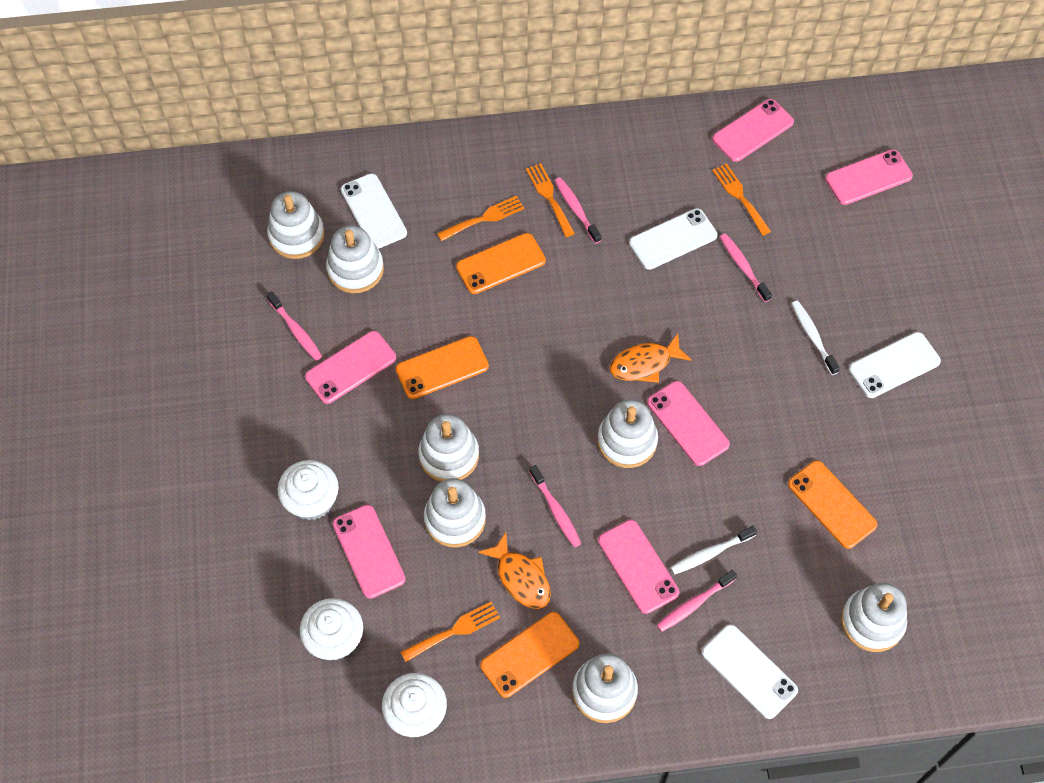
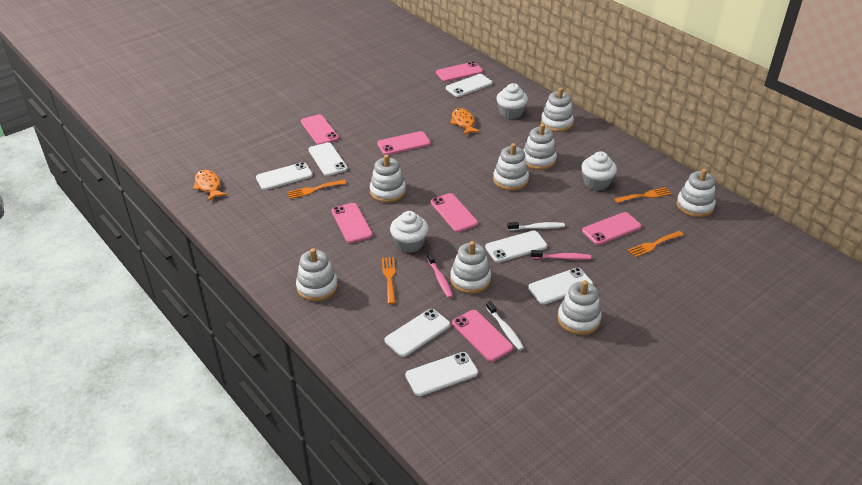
orange phone: [396,336,489,399] [456,233,546,294] [480,612,579,698] [788,460,878,549] = 4 -> none = 0
pink phone: [305,331,396,404] [333,505,406,599] [598,520,679,614] [647,381,730,466] [712,99,794,162] [825,149,913,205] = 6 -> [301,114,339,145] [332,203,373,243] [377,131,431,155] [431,193,478,232] [436,62,483,82] [452,310,513,362] [582,212,641,245] = 7
pink toothbrush: [267,292,322,361] [529,465,581,548] [555,177,601,244] [657,570,737,632] [720,234,772,302] = 5 -> [427,252,453,298] [531,250,591,260] = 2
white phone: [341,173,407,249] [629,208,717,270] [702,624,798,719] [849,332,941,398] = 4 -> [256,162,313,190] [309,142,348,176] [384,309,450,357] [405,352,478,396] [446,74,492,97] [485,230,547,263] [528,268,593,304] = 7
white stacking toy: [267,191,325,259] [326,225,384,293] [418,414,479,482] [424,478,486,547] [572,654,638,723] [597,399,658,468] [841,583,907,652] = 7 -> [296,248,338,301] [370,155,406,203] [450,241,491,294] [493,143,529,191] [523,124,557,170] [541,88,574,132] [558,280,602,335] [676,169,716,217] = 8

